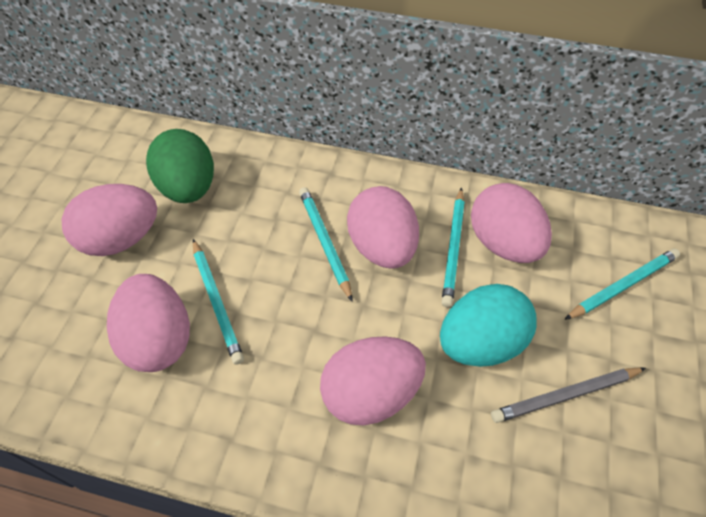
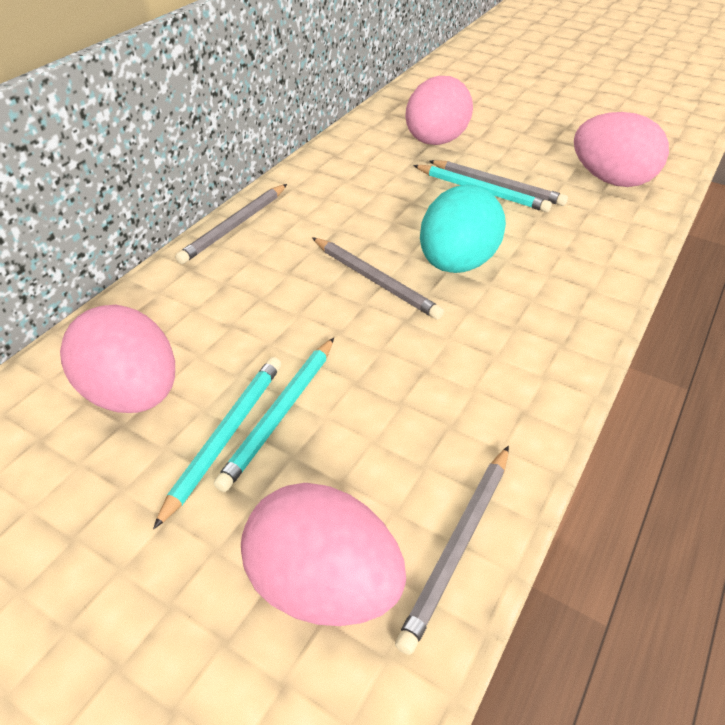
green egg: [146,129,214,203] = 1 -> none = 0
grey pencil: [491,367,646,423] = 1 -> [175,184,287,264] [312,237,444,320] [395,446,509,655] [429,160,568,206] = 4
pink egg: [62,184,157,256] [107,274,190,372] [320,336,426,425] [347,186,419,269] [471,183,552,263] = 5 -> [60,305,175,413] [241,483,406,626] [405,76,473,145] [574,112,669,187] = 4
turquoise pencil: [193,239,244,365] [299,187,353,302] [441,188,465,307] [564,249,680,320] = 4 -> [153,357,281,529] [214,338,334,492] [413,165,552,212] = 3

